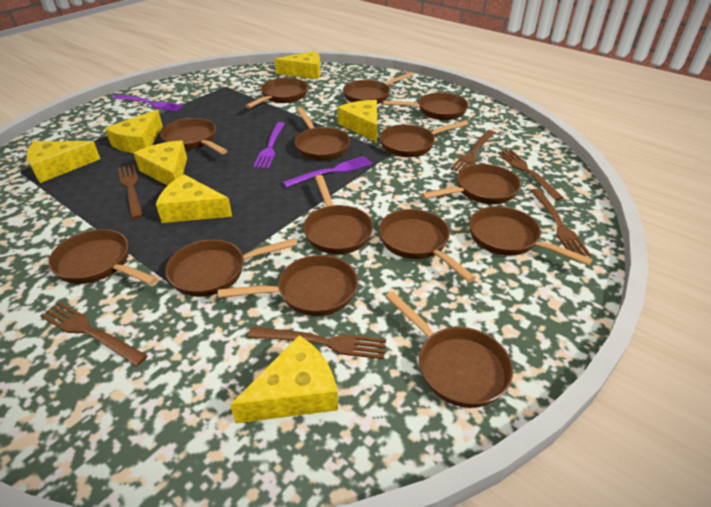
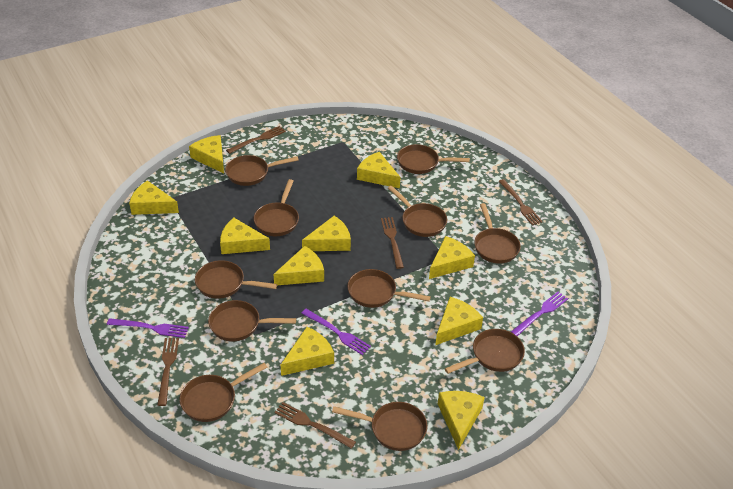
brown fork: [40,301,148,366] [118,164,143,219] [248,327,386,359] [450,130,495,172] [498,149,564,201] [531,189,591,256] = 6 -> [157,338,179,406] [226,126,286,154] [274,402,356,449] [381,217,404,269] [499,179,543,225] = 5
brown pan: [48,229,158,285] [160,118,227,154] [165,238,297,297] [218,255,358,316] [245,78,308,108] [294,107,350,161] [303,175,373,254] [343,72,414,104] [379,209,476,282] [380,120,468,157] [383,92,468,120] [386,292,513,408] [421,164,521,204] [469,206,593,266] = 14 -> [179,363,267,422] [195,260,277,299] [208,300,296,341] [225,155,299,186] [254,179,299,236] [332,402,428,451] [347,269,431,308] [388,186,447,237] [397,144,470,174] [445,329,525,374] [474,203,521,264] = 11
yellow cheese: [27,141,100,183] [105,110,163,153] [133,140,187,186] [156,174,232,223] [230,335,338,423] [274,51,321,79] [337,100,377,142] = 7 -> [129,180,179,215] [189,135,224,174] [220,218,270,254] [274,246,324,285] [281,327,334,376] [302,216,351,251] [357,152,401,188] [429,236,475,279] [435,297,483,345] [438,391,485,450] = 10

